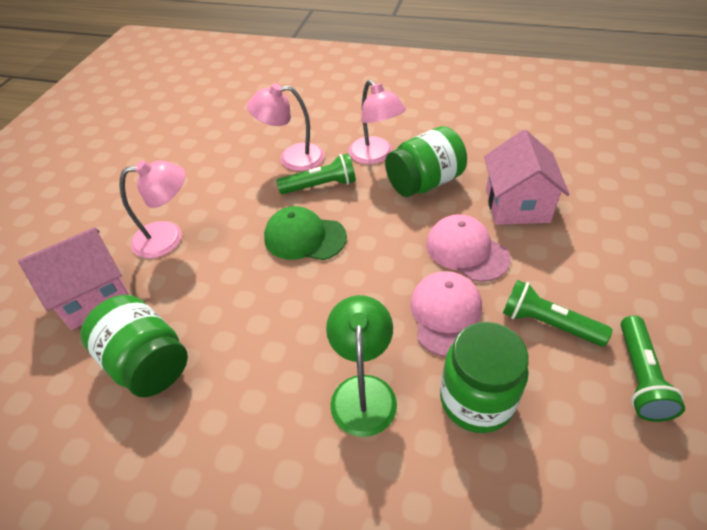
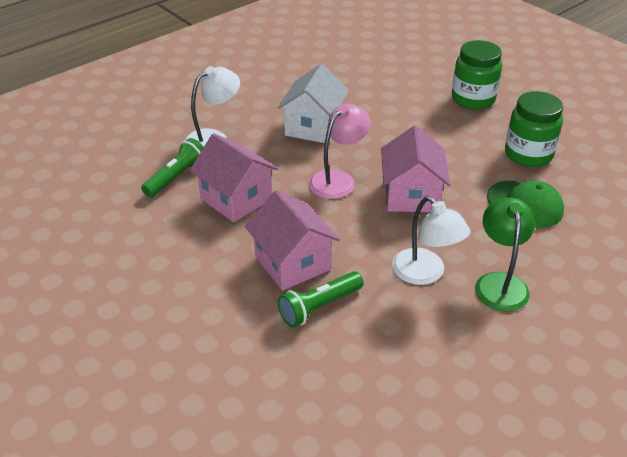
green flashlight: [276,153,356,194] [503,280,613,346] [621,315,685,422] = 3 -> [141,138,204,197] [278,271,364,327] = 2
green jar: [81,295,188,397] [385,126,467,197] [440,322,529,433] = 3 -> [452,40,502,110] [505,91,563,167] = 2
pink cap: [410,271,482,357] [426,214,511,282] = 2 -> none = 0
pink house: [18,227,129,330] [484,129,570,225] = 2 -> [190,133,278,222] [245,191,340,291] [381,126,451,212] = 3
pink lamp: [120,160,185,258] [247,83,324,171] [348,80,406,164] = 3 -> [309,103,371,199] = 1
white house: none = 0 -> [278,64,349,143] = 1
white lamp: none = 0 -> [184,66,240,147] [392,196,471,285] = 2

